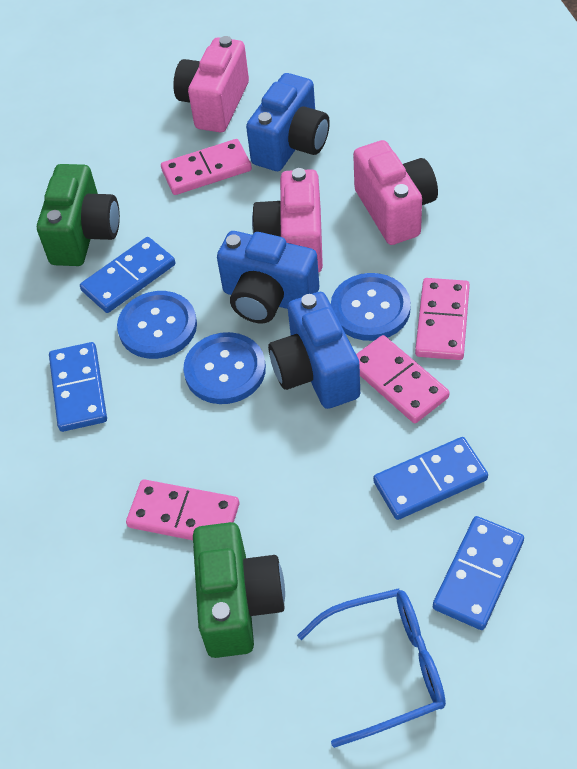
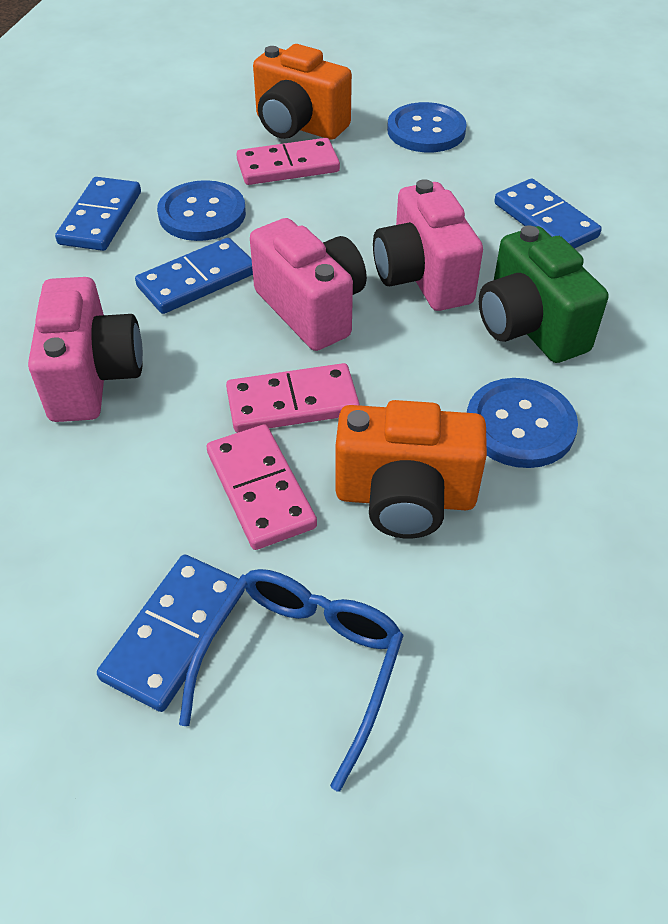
blue camera: [217,231,319,323] [246,73,330,171] [268,292,360,409] = 3 -> none = 0
green camera: [37,164,120,266] [193,522,285,658] = 2 -> [479,225,608,363] = 1
orange camera: none = 0 -> [253,44,352,140] [335,400,487,538] = 2
pink domino: [126,479,239,540] [161,139,252,195] [356,335,450,423] [415,278,470,360] = 4 -> [207,424,317,550] [226,363,360,433] [236,138,340,185] = 3

